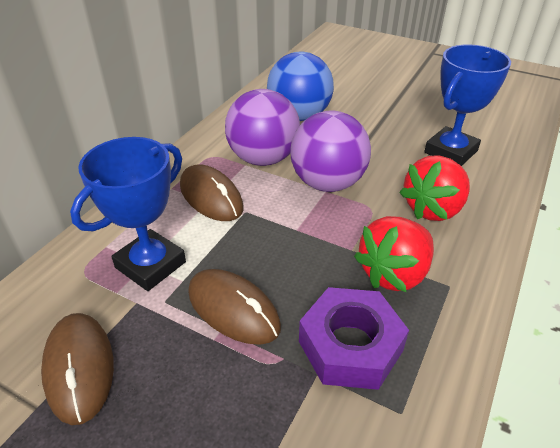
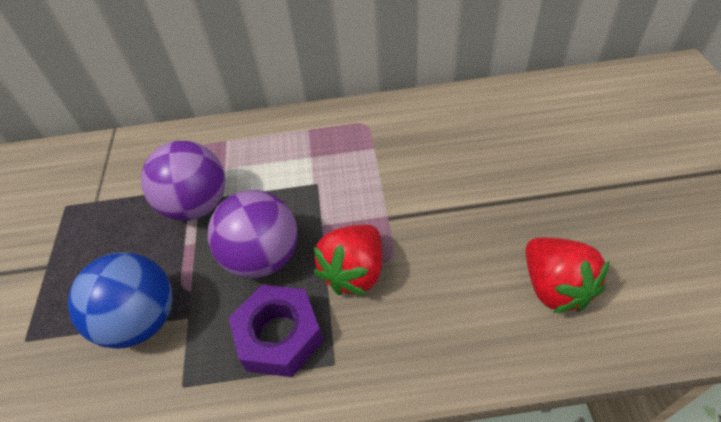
blue trophy: [70,137,186,291] [424,44,511,166] = 2 -> none = 0
brown mouse: [41,313,114,425] [180,164,243,221] [188,269,281,345] = 3 -> none = 0

